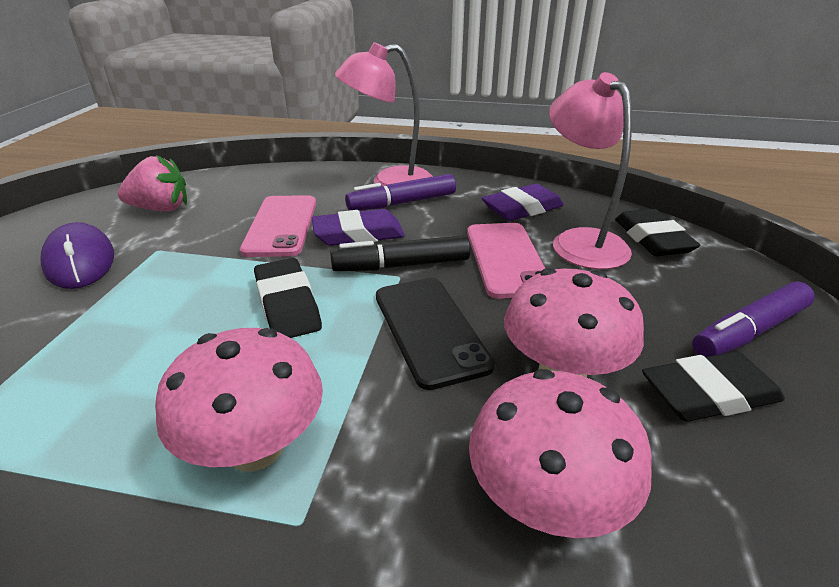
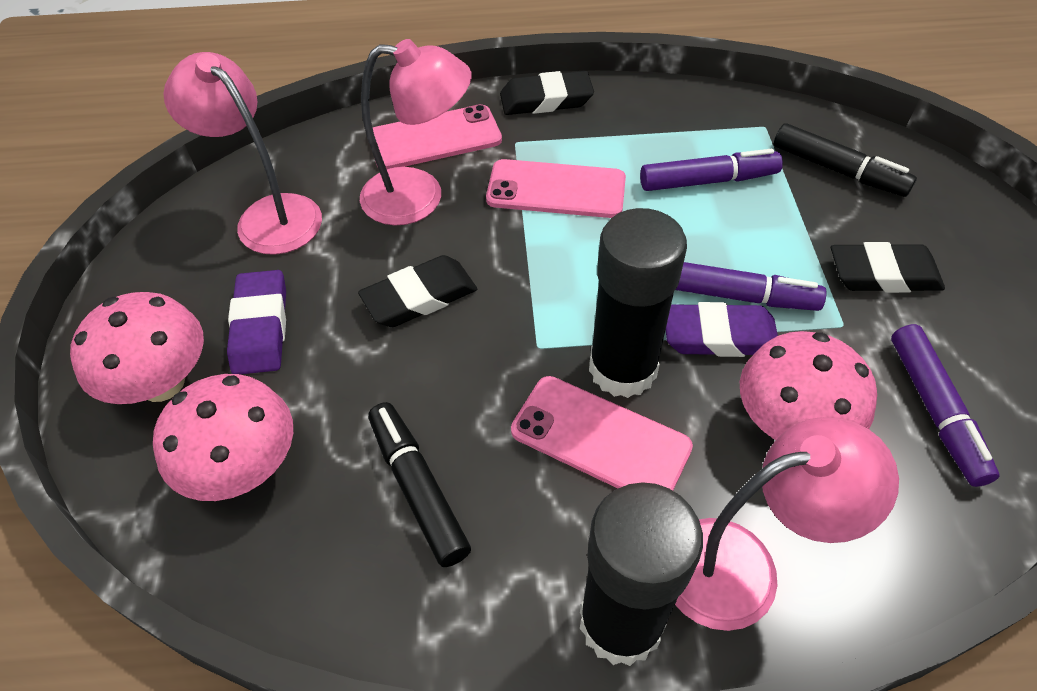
black glue stick: none = 0 -> [580,482,703,666] [589,208,687,398] = 2
black marker: [330,235,470,271] = 1 -> [368,402,471,567] [774,123,917,197] = 2
black phone: [376,278,495,390] = 1 -> none = 0
pink lamp: [335,42,433,186] [549,72,632,269] = 2 -> [163,52,322,255] [360,39,472,226] [675,417,899,631] = 3
pink phone: [240,195,316,257] [467,223,545,299] = 2 -> [373,104,502,169] [486,159,626,218] [511,376,693,491] = 3
pink strawberry: [118,155,187,211] = 1 -> none = 0
purple marker: [345,174,456,211] [692,282,815,357] = 2 -> [640,149,783,191] [675,262,827,311] [891,324,1000,487] = 3
purple mouse: [40,222,114,289] = 1 -> none = 0

